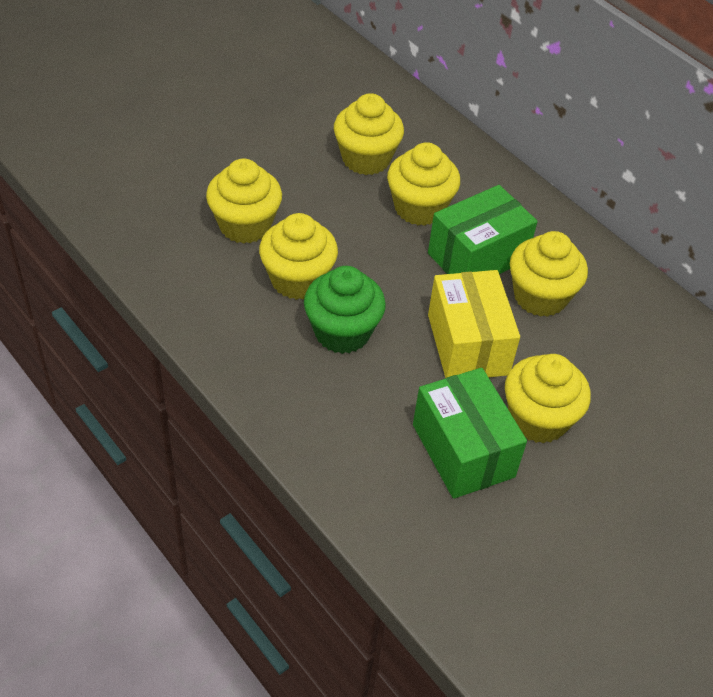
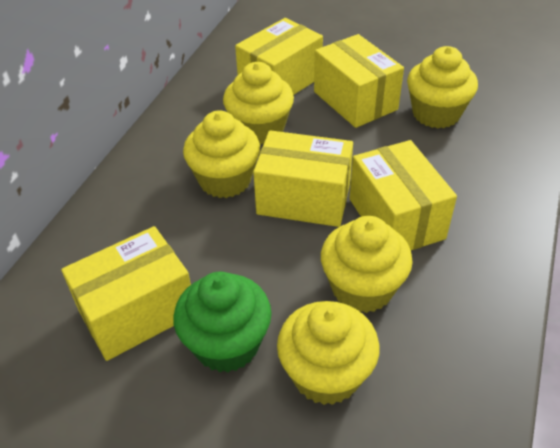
green box: [413,368,527,499] [428,185,537,274] = 2 -> none = 0
yellow box: [428,270,520,378] = 1 -> [61,226,191,361] [235,18,323,95] [253,130,353,227] [314,34,404,128] [349,140,457,250] = 5
yellow cupcake: [206,159,282,244] [259,213,338,300] [334,93,404,175] [387,142,460,226] [505,354,591,443] [510,231,588,317] = 6 -> [183,110,260,198] [223,62,294,145] [277,301,380,405] [321,216,413,313] [407,46,478,128] = 5

